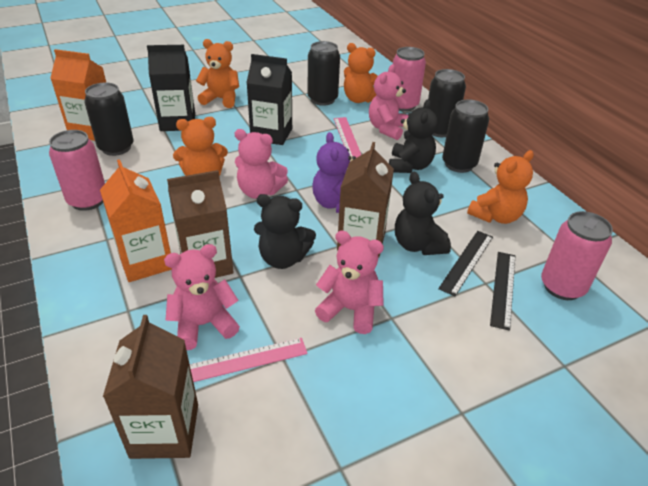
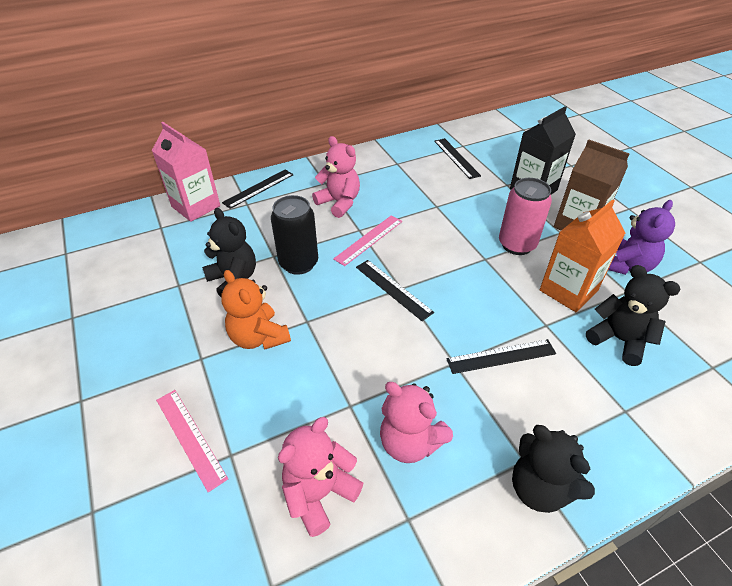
black can: [84,82,134,156] [307,41,340,106] [428,69,466,137] [442,99,489,173] = 4 -> [271,195,318,275] = 1
black carton: [147,45,195,131] [246,54,292,145] = 2 -> [510,106,576,195] = 1
black ruler: [438,231,493,296] [490,252,515,331] = 2 -> [222,169,293,209] [356,260,434,321] [434,138,481,179] [446,339,556,374] = 4
brown carton: [103,315,198,459] [167,170,234,278] [337,142,394,258] = 3 -> [554,139,630,230] = 1
orange carton: [50,49,106,141] [100,159,172,282] = 2 -> [540,199,625,312] = 1
orange teddy bear: [173,117,228,176] [196,39,239,108] [344,43,378,103] [467,150,534,224] = 4 -> [221,270,291,350] = 1
pink can: [49,130,105,211] [393,47,426,112] [541,211,613,300] = 3 -> [499,178,552,255] = 1
pink carton: none = 0 -> [152,122,220,222] = 1
pink teddy bear: [164,244,240,350] [235,129,288,199] [315,230,384,334] [369,64,408,140] = 4 -> [278,417,363,537] [312,136,360,218] [380,382,453,463] = 3

